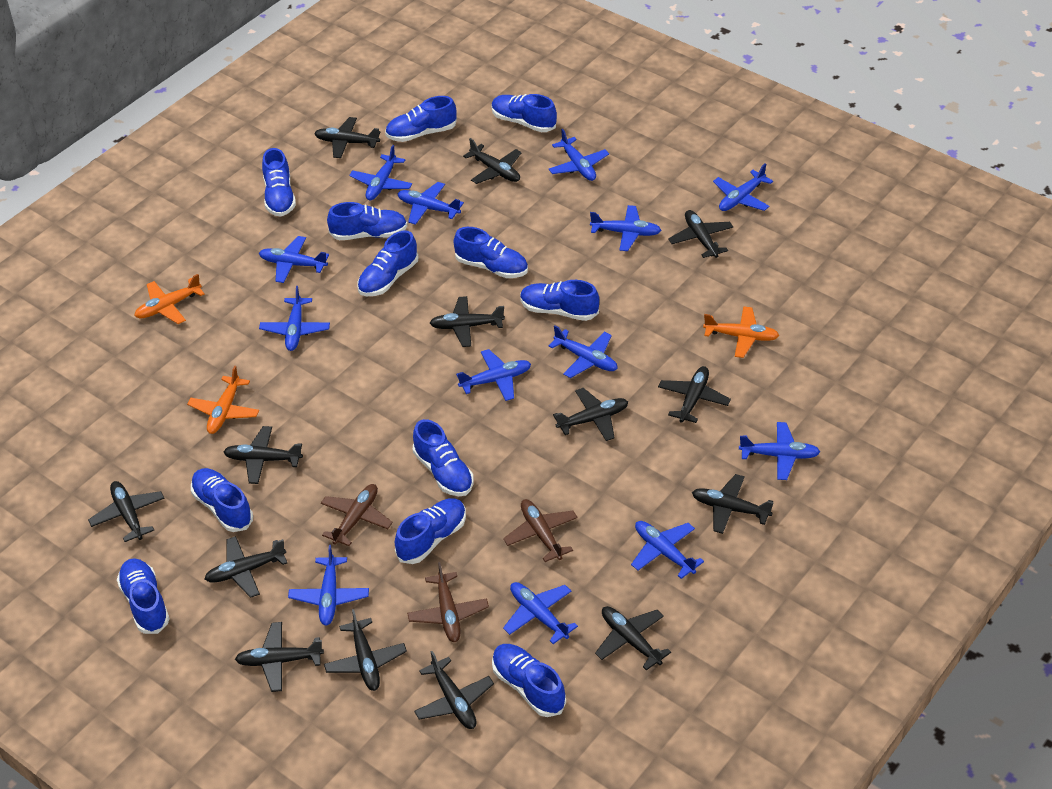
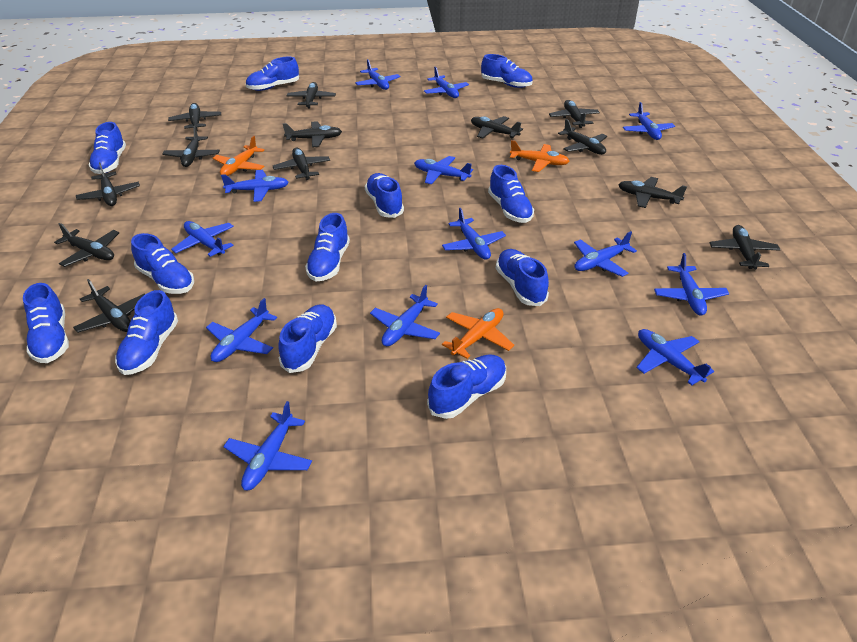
black plane: [88,481,165,542] [204,536,287,598] [223,426,303,484] [235,622,324,692] [314,117,380,158] [324,609,407,691] [414,651,494,729] [430,296,505,347] [463,138,522,184] [553,388,628,441] [595,606,671,670] [658,366,731,423] [668,210,733,258] [692,474,774,534] = 14 -> [54,223,119,267] [73,279,145,333] [76,162,140,206] [162,125,220,167] [168,103,221,131] [273,148,330,180] [283,121,342,147] [287,82,336,109] [471,116,523,139] [549,100,600,128] [558,119,607,155] [618,177,687,208] [710,225,780,270] = 13
brown plane: [321,484,393,546] [407,562,489,642] [503,499,577,562] = 3 -> none = 0

